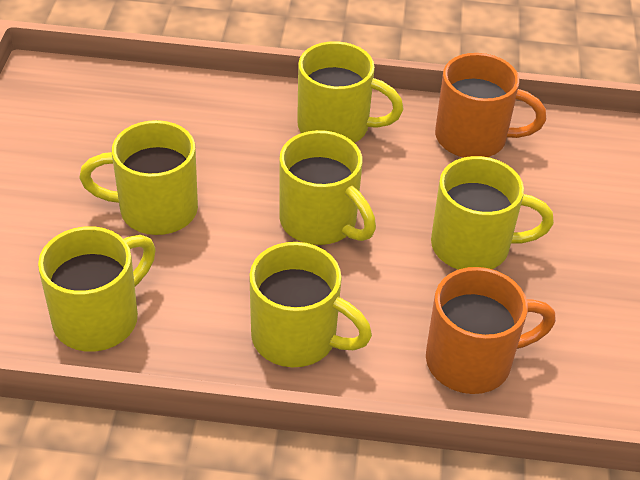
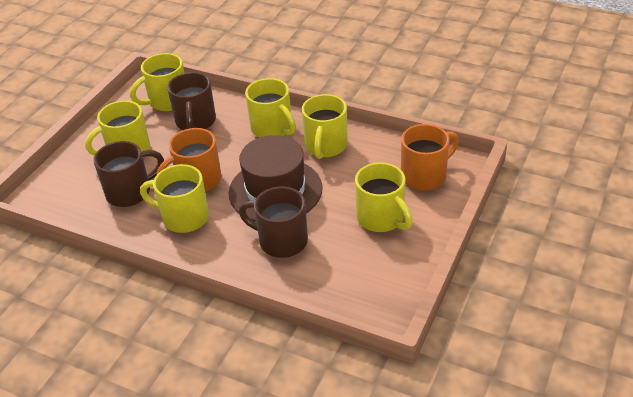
brown hat: none = 0 -> [229,135,322,222] = 1
brown mug: none = 0 -> [93,141,164,207] [167,72,216,130] [239,187,308,258] = 3

